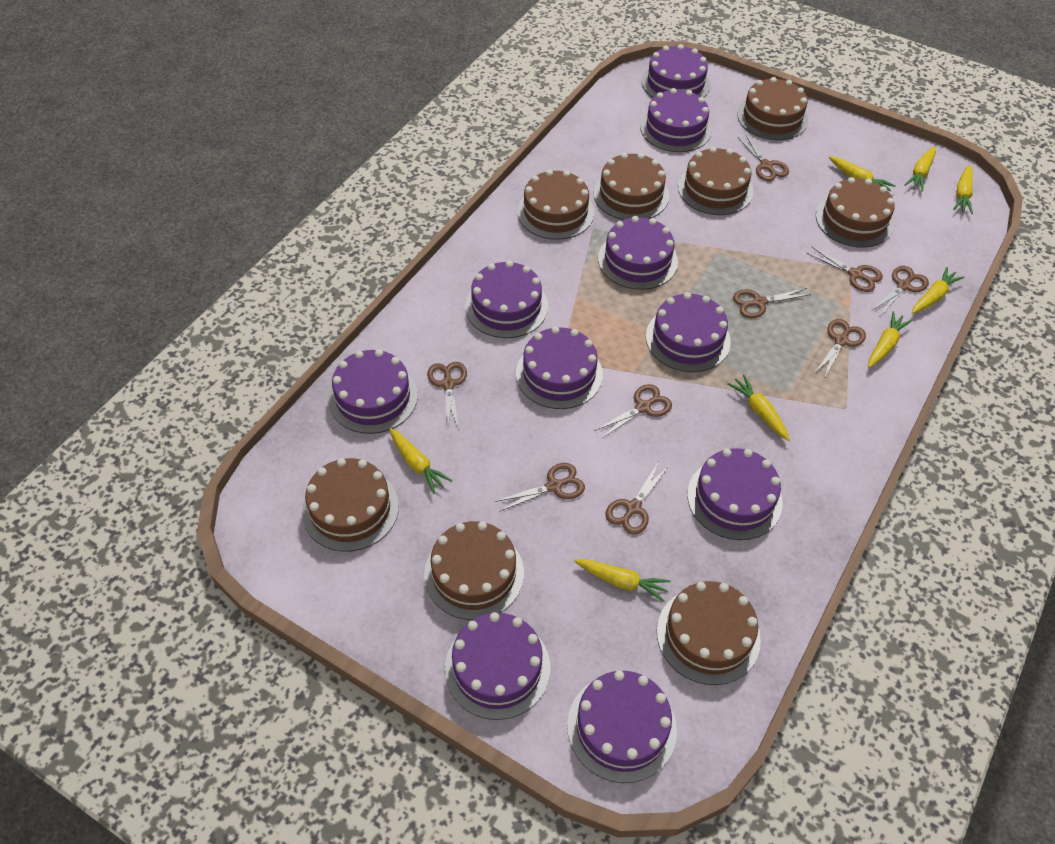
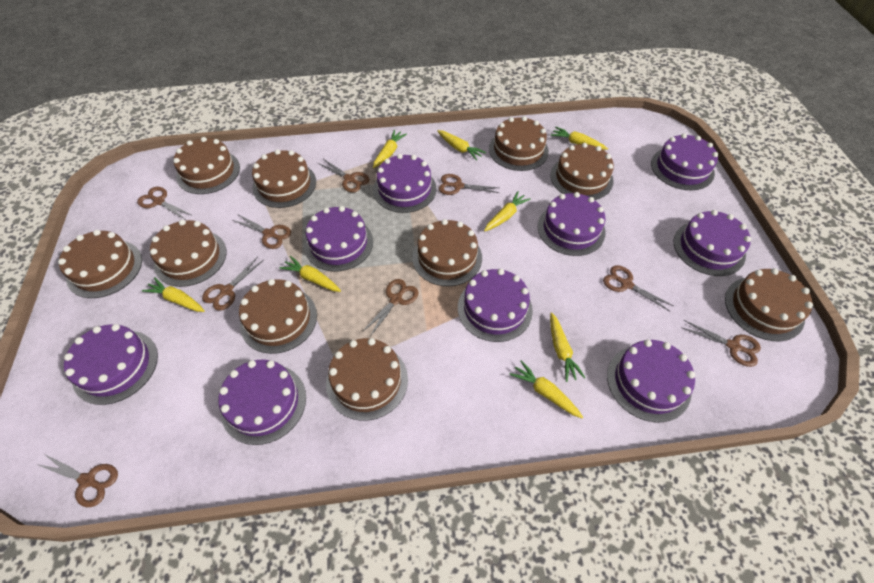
brown cake: [302,458,399,552] [424,521,524,620] [517,169,594,240] [594,153,669,220] [657,581,761,685] [678,147,753,215] [737,77,808,140] [816,177,894,248] = 8 -> [58,230,142,298] [150,220,227,287] [173,137,240,194] [239,279,317,354] [252,149,316,208] [326,338,408,421] [412,219,482,286] [489,116,549,171] [550,143,614,200] [725,268,813,341] = 10
purple cake: [328,349,418,434] [444,612,550,720] [465,261,548,338] [516,326,603,409] [567,670,677,783] [598,216,678,290] [640,88,712,152] [642,44,710,98] [646,292,731,372] [687,448,783,540] = 10 -> [64,324,158,405] [219,360,306,445] [304,206,373,271] [373,154,437,213] [458,269,533,342] [537,192,605,256] [607,340,695,422] [651,133,718,190] [673,210,751,276] = 9

